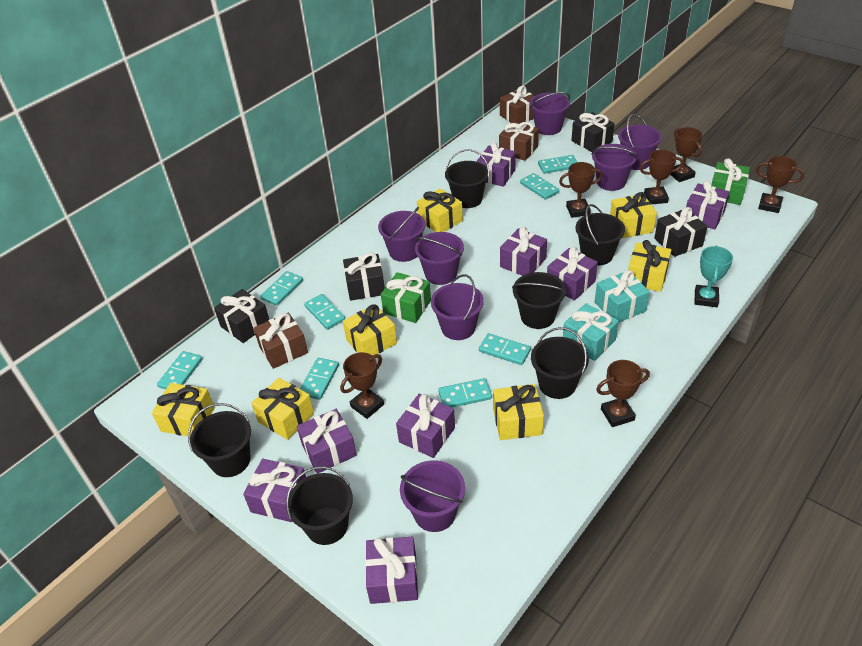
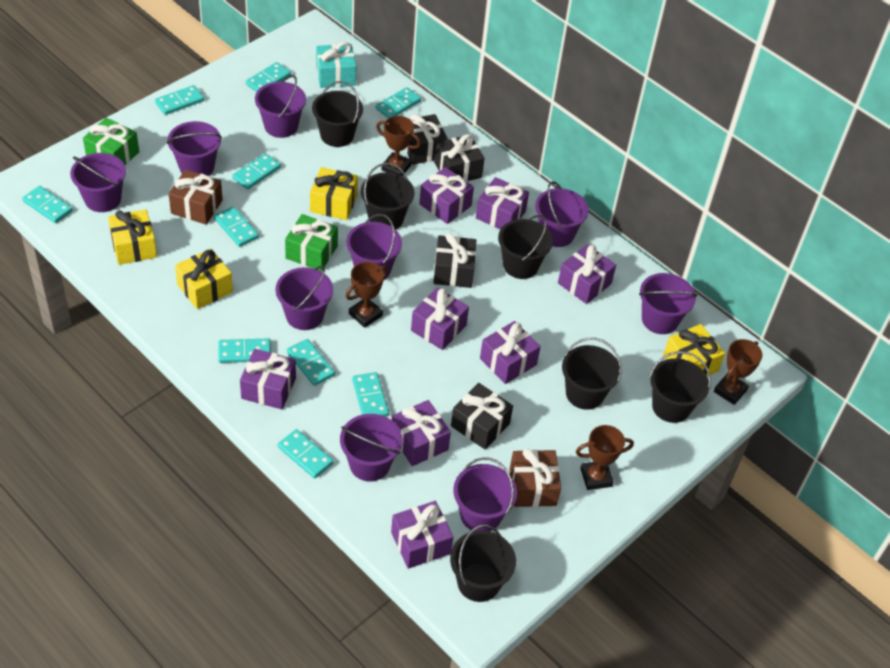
brown gift: [254,313,308,369] [499,121,539,161] [500,86,534,123] = 3 -> [169,169,223,225] [509,448,561,507] = 2
brown trophy: [340,352,384,419] [559,162,603,218] [596,360,650,427] [640,150,683,204] [670,127,703,182] [756,156,804,213] = 6 -> [346,262,388,328] [376,116,421,176] [576,425,634,490] [714,339,762,405] = 4
purple bucket: [378,207,425,262] [400,460,465,532] [415,232,464,285] [431,274,484,340] [530,92,570,135] [591,144,637,191] [618,114,662,170] = 7 -> [70,153,126,212] [167,121,222,176] [255,75,306,138] [275,266,333,330] [340,414,402,481] [346,214,402,280] [453,457,517,531] [535,181,589,247] [639,273,697,334] = 9
turquoise domino: [157,351,202,389] [260,271,303,306] [300,358,339,400] [304,294,345,330] [438,378,492,408] [479,333,531,365] [520,173,559,200] [538,155,577,174] = 8 -> [22,186,73,223] [155,85,204,115] [214,206,259,247] [218,338,271,363] [232,153,281,189] [246,62,291,92] [278,429,334,479] [287,339,335,386] [352,372,389,417] [376,87,421,118] = 10
turquoise gift: [563,303,619,361] [595,270,650,322] = 2 -> [316,42,356,88] = 1
turquoise trophy: [695,245,733,307] = 1 -> none = 0
yellow gift: [152,383,215,436] [251,378,314,440] [343,304,397,355] [417,188,463,232] [493,384,544,440] [610,192,657,238] [628,240,671,292] = 7 -> [108,209,157,265] [175,248,233,309] [310,167,358,220] [663,324,725,376] = 4

